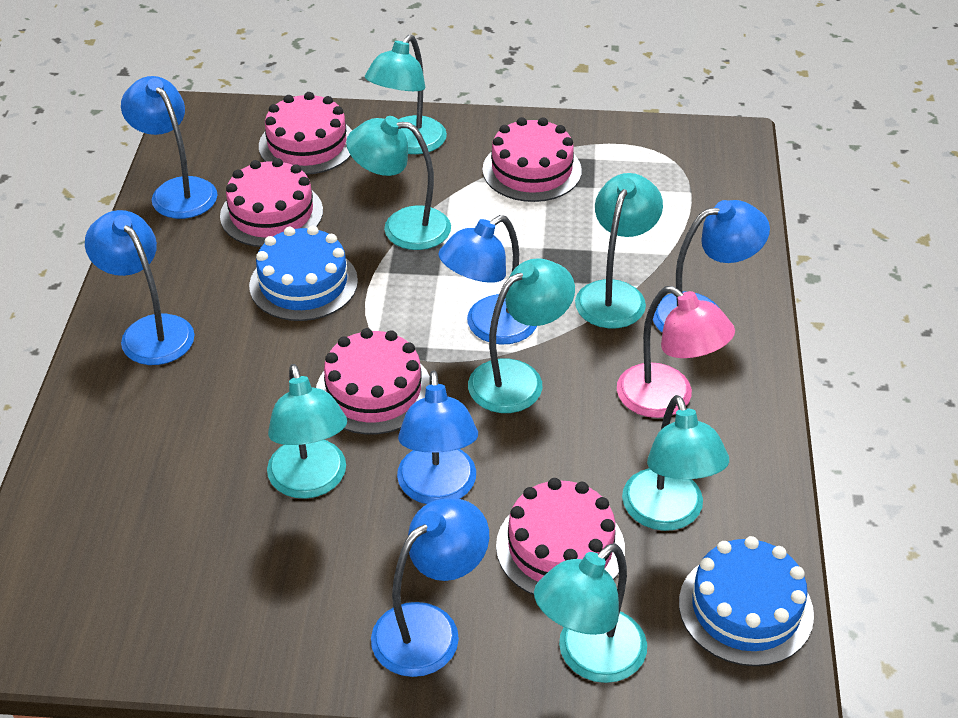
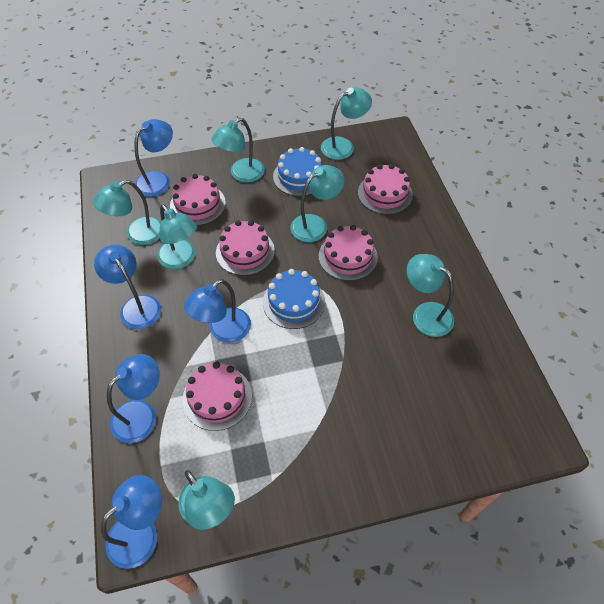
blue lamp: [85,210,194,365] [121,76,218,219] [371,498,489,677] [397,370,478,504] [438,215,537,345] [653,200,770,333] = 6 -> [94,245,161,329] [101,475,162,569] [107,354,160,443] [134,119,173,197] [184,279,251,343] = 5
pink lamp: [617,286,735,418] = 1 -> none = 0

